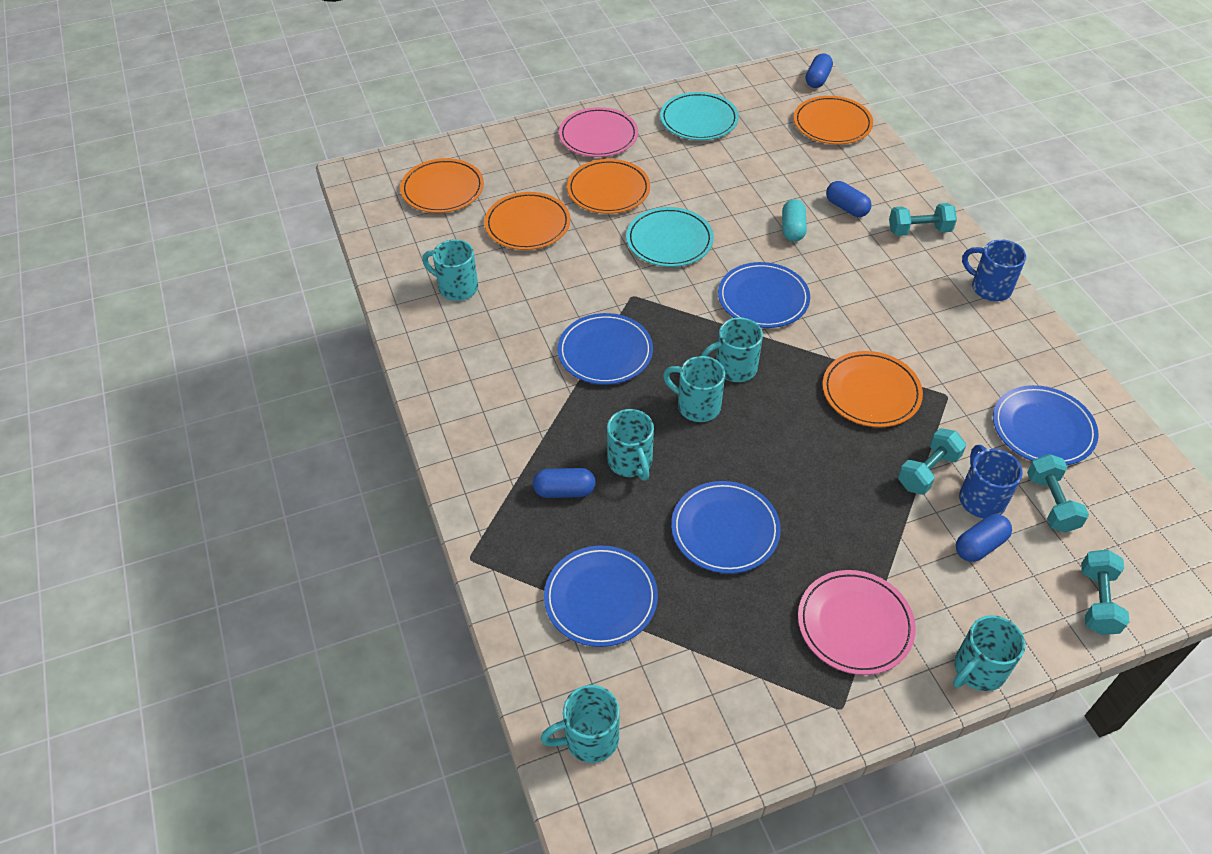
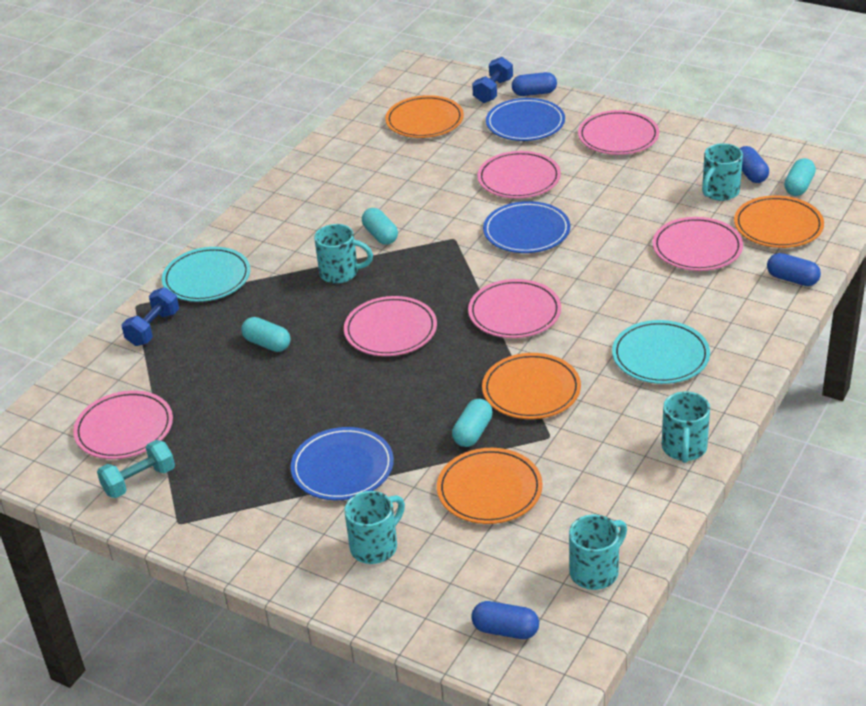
blue dumbbell: none = 0 -> [121,287,179,346] [472,57,513,103] = 2
blue mug: [959,445,1023,518] [962,239,1026,301] = 2 -> none = 0
blue plate: [544,545,658,647] [558,313,653,385] [671,481,781,574] [718,262,810,328] [993,385,1099,465] = 5 -> [291,427,394,500] [483,201,570,253] [486,98,565,141] = 3
orange plate: [400,158,484,213] [484,192,570,250] [567,159,650,214] [794,96,873,144] [822,351,923,427] = 5 -> [385,95,464,138] [437,448,543,524] [482,353,581,419] [734,195,824,248] = 4
pink plate: [559,107,638,157] [798,570,916,675] = 2 -> [73,391,173,459] [344,296,437,356] [468,279,561,338] [477,151,561,198] [578,110,659,155] [653,217,743,271] = 6
turquoise capsule: [782,199,807,242] = 1 -> [241,317,290,352] [362,208,398,245] [452,399,493,447] [784,158,816,196] = 4
turquoise dumbbell: [889,203,957,236] [898,428,966,495] [1027,454,1089,533] [1081,550,1129,635] = 4 -> [97,440,175,498] = 1
turquoise mug: [422,239,478,301] [541,685,619,763] [607,409,654,480] [663,356,725,422] [701,318,763,382] [953,615,1025,691] = 6 -> [314,224,373,284] [344,491,405,564] [569,515,627,590] [662,391,710,463] [702,143,743,201] = 5

